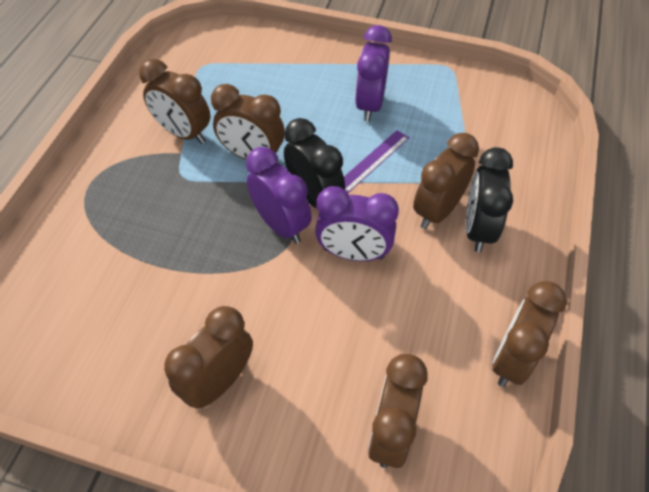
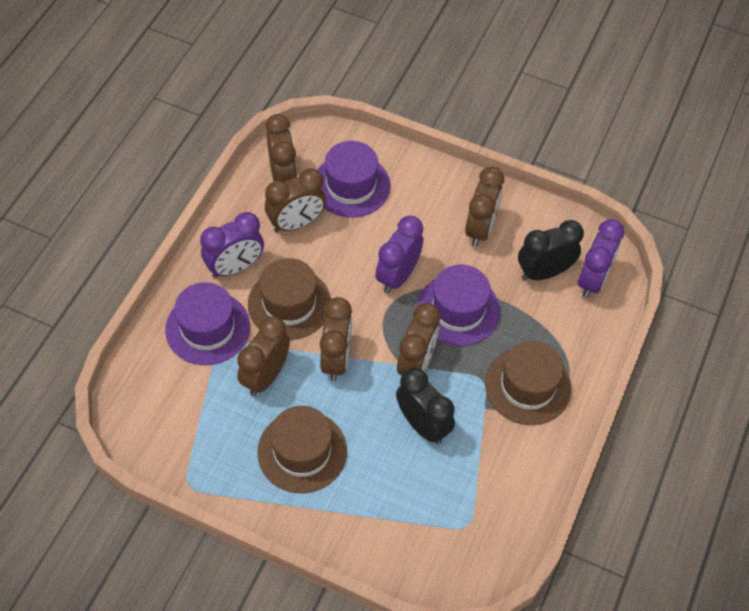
brown hat: none = 0 -> [248,258,331,340] [257,406,347,493] [485,341,571,425] = 3
purple hat: none = 0 -> [165,282,250,365] [317,141,390,218] [417,265,500,346] = 3
purple ruler: [344,130,409,193] = 1 -> none = 0

